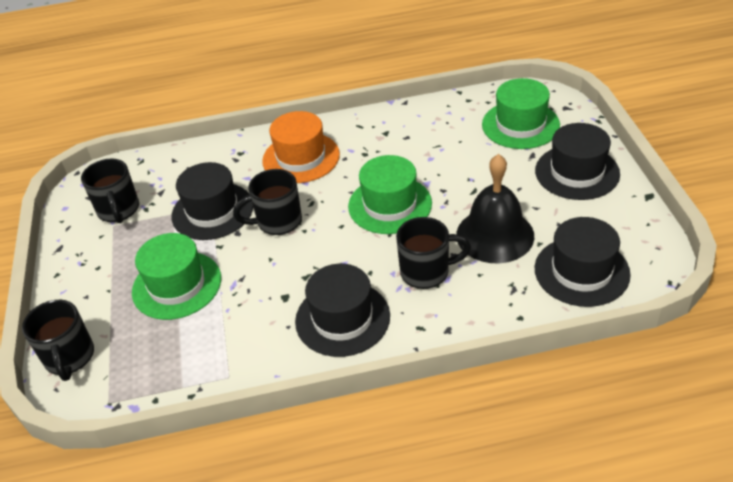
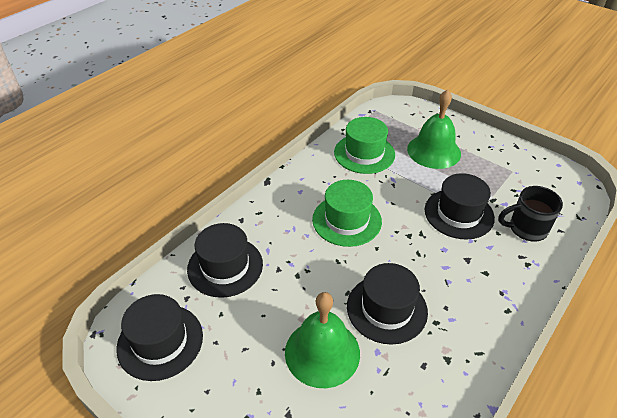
black bell: [456,154,534,263] = 1 -> none = 0
black mug: [22,300,94,381] [81,159,139,223] [233,169,302,235] [396,217,471,289] = 4 -> [498,186,563,242] = 1
green bell: none = 0 -> [285,292,360,388] [407,89,461,169] = 2
green hat: [132,233,221,320] [348,155,432,234] [482,78,560,149] = 3 -> [312,180,382,247] [334,117,395,174] = 2
orange hat: [262,111,340,183] = 1 -> none = 0

